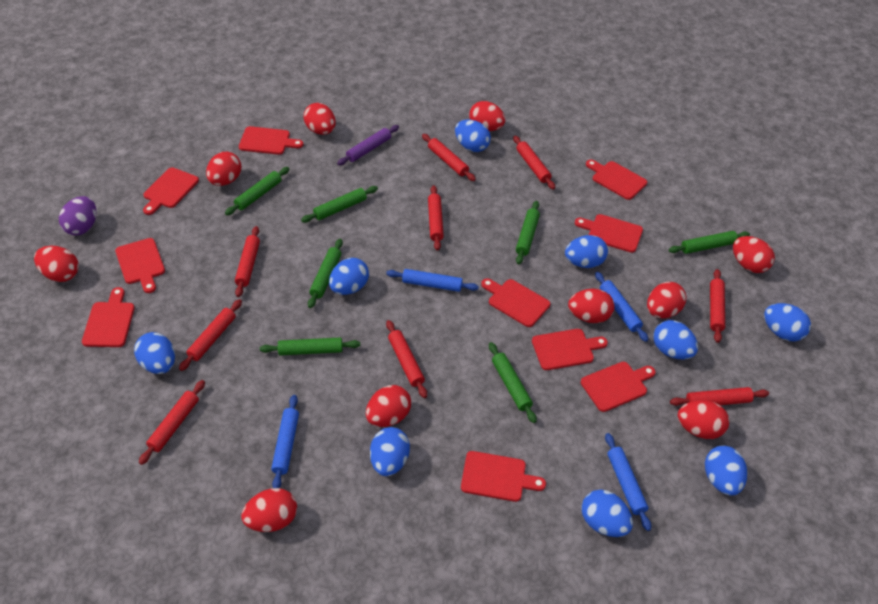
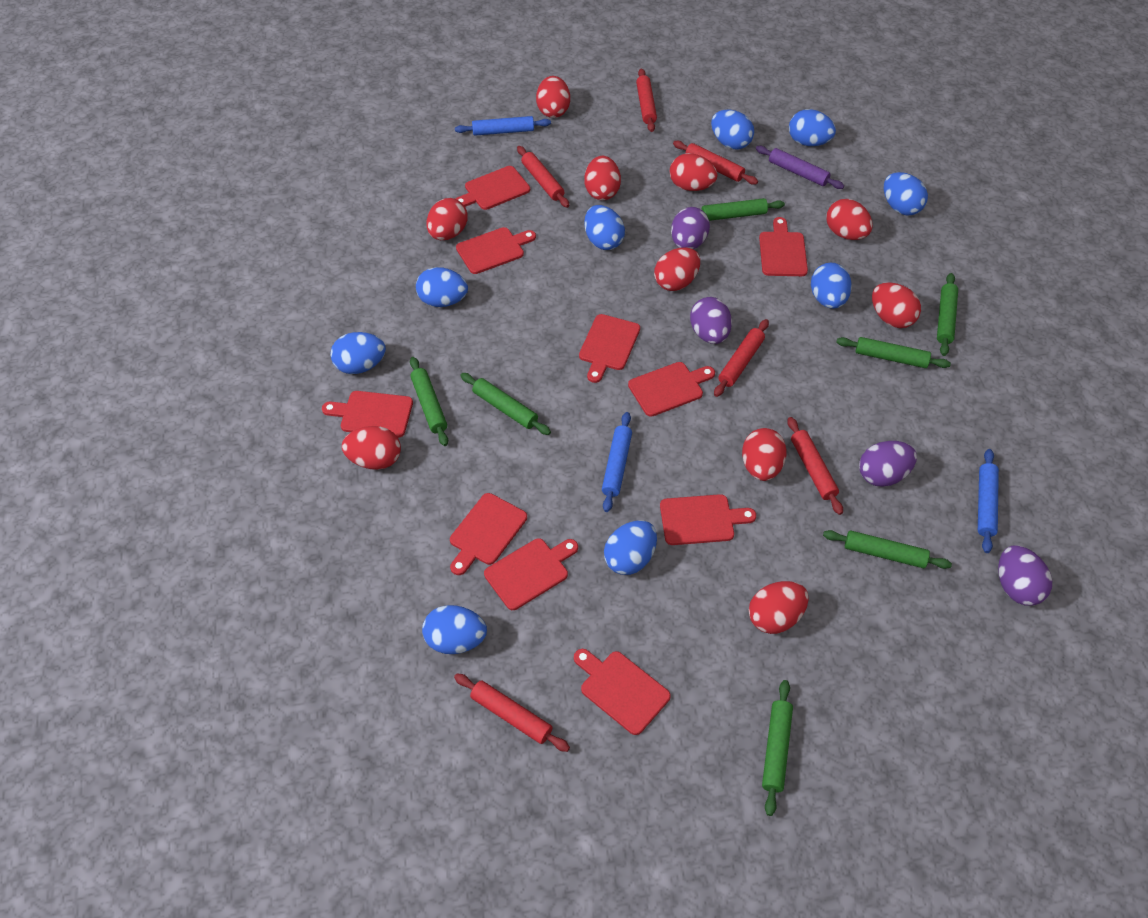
blue rolling pin: [271,395,299,488] [386,269,479,292] [595,272,648,342] [605,433,651,531] = 4 -> [455,116,551,136] [602,412,632,512] [978,449,999,553] = 3
purple egg: [59,196,96,236] = 1 -> [671,207,710,249] [690,297,732,344] [859,441,917,487] [998,545,1052,606] = 4
red rolling pin: [139,380,205,465] [179,299,242,371] [235,226,260,297] [386,320,427,398] [422,134,476,181] [428,186,444,251] [513,136,555,190] [670,387,769,406] [710,269,725,343] = 9 -> [454,673,570,752] [517,146,569,208] [636,69,657,132] [673,141,758,185] [714,319,769,397] [787,417,843,515] = 6

